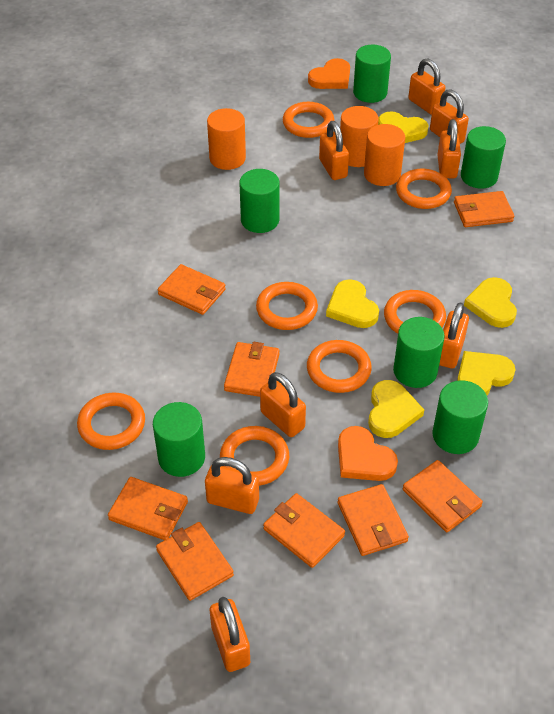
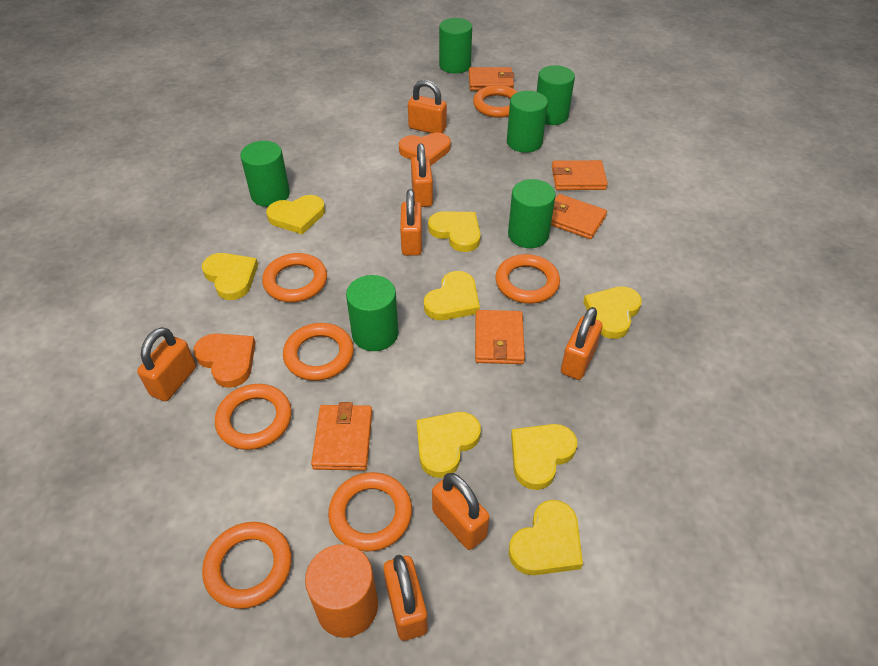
orange cylinder: [207,108,246,170] [340,106,379,167] [364,124,405,186] = 3 -> [305,544,378,638] = 1
orange padlock: [205,457,259,514] [210,597,250,672] [260,372,306,437] [319,121,349,180] [408,58,445,115] [430,89,469,144] [437,119,461,178] [439,303,469,369] = 8 -> [137,327,196,401] [383,555,428,641] [400,189,422,256] [408,80,447,133] [411,144,433,207] [432,473,490,550] [561,307,603,380] = 7
orange wallet: [108,477,188,540] [156,522,234,601] [158,264,226,315] [224,342,280,397] [263,493,345,568] [338,484,409,556] [403,460,483,532] [454,191,514,227] = 8 -> [311,402,372,471] [469,67,515,91] [475,310,525,364] [551,194,607,239] [552,160,608,190] = 5
yellow heart: [326,279,379,328] [368,380,424,438] [378,111,429,143] [457,351,515,395] [464,277,517,328] = 5 -> [202,253,258,300] [266,195,325,234] [417,412,481,478] [424,271,480,320] [428,211,481,252] [509,500,583,575] [511,424,577,490] [583,286,642,339] = 8

